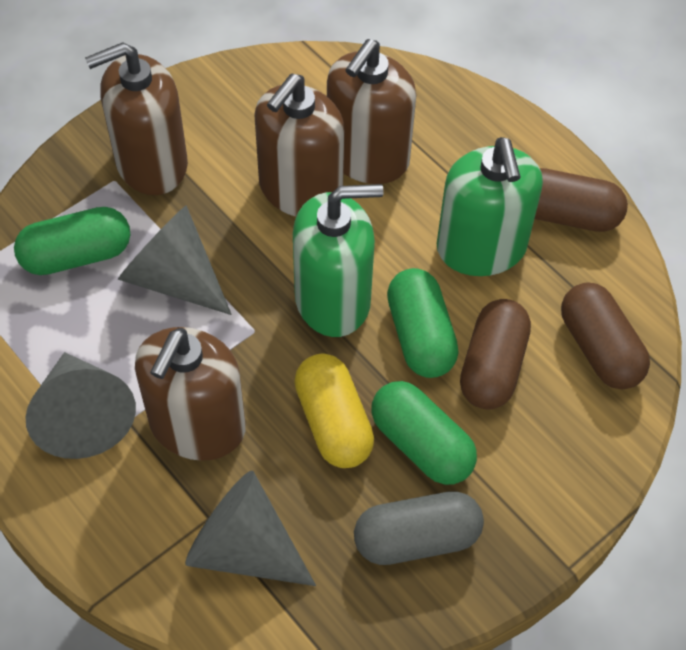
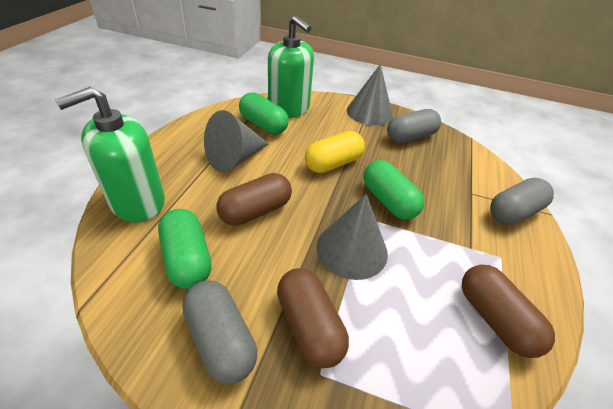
brown soap dispenser: [85,42,188,195] [135,327,246,461] [254,74,345,216] [327,39,416,184] = 4 -> none = 0
grey capsule: [354,491,484,565] = 1 -> [183,280,257,384] [387,109,441,143] [490,178,554,225] = 3

